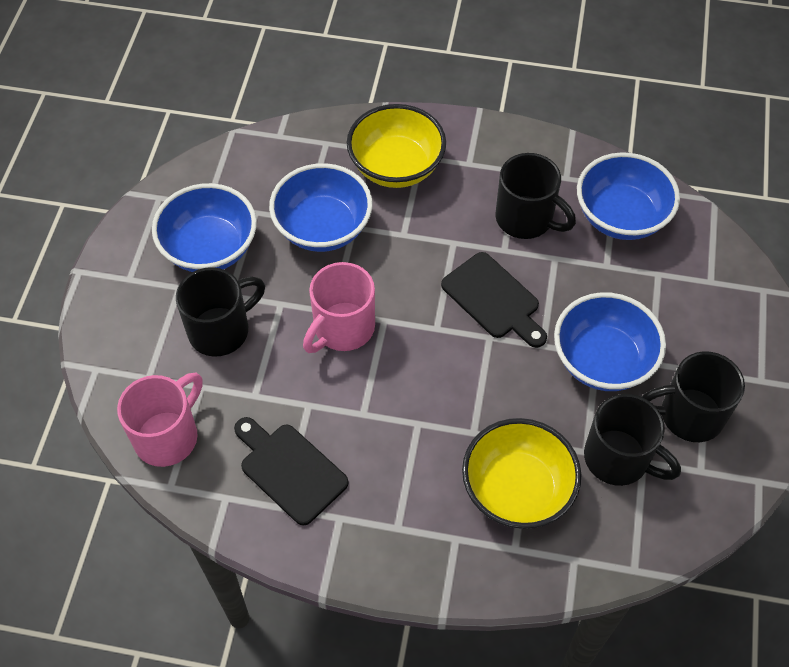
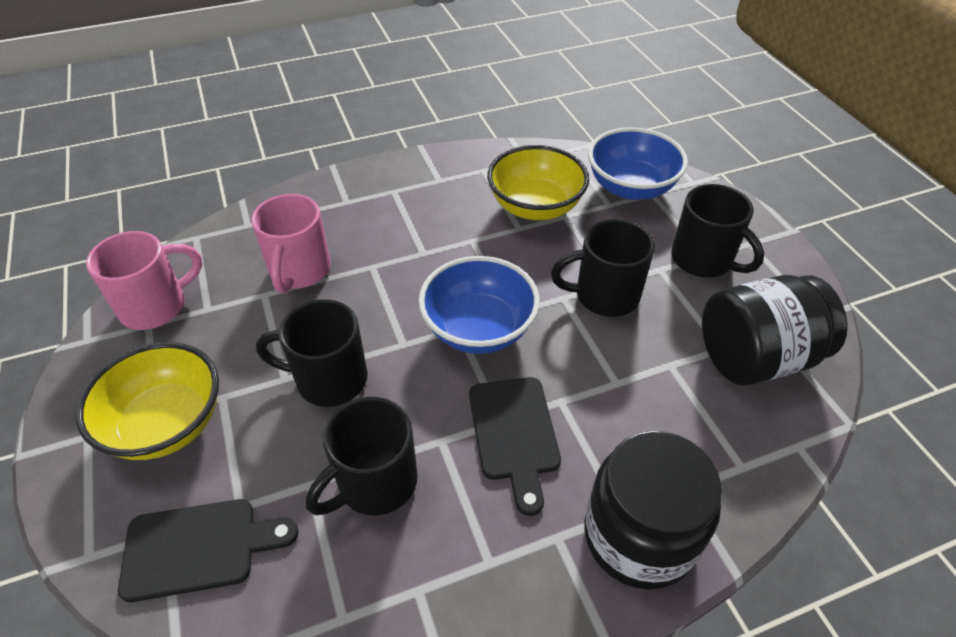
black jar: none = 0 -> [584,431,722,590] [702,275,847,386] = 2
blue bowl: [152,183,257,272] [269,163,373,252] [554,292,666,391] [577,152,680,240] = 4 -> [419,256,540,354] [588,127,688,200] = 2

